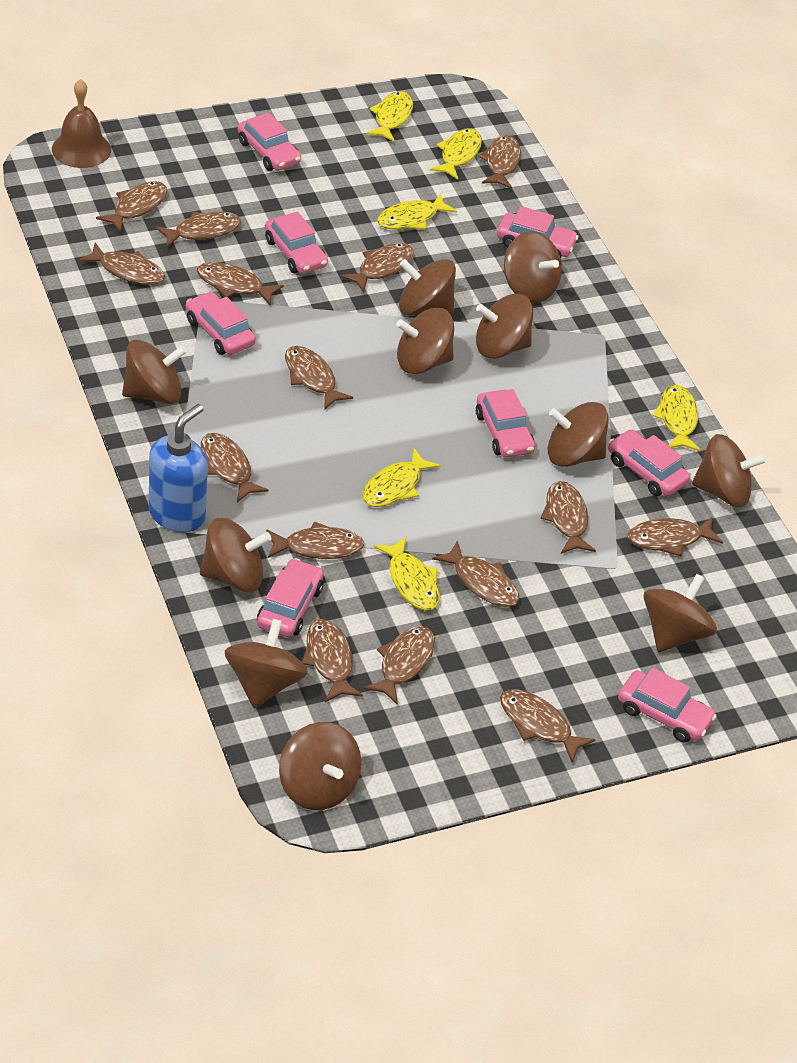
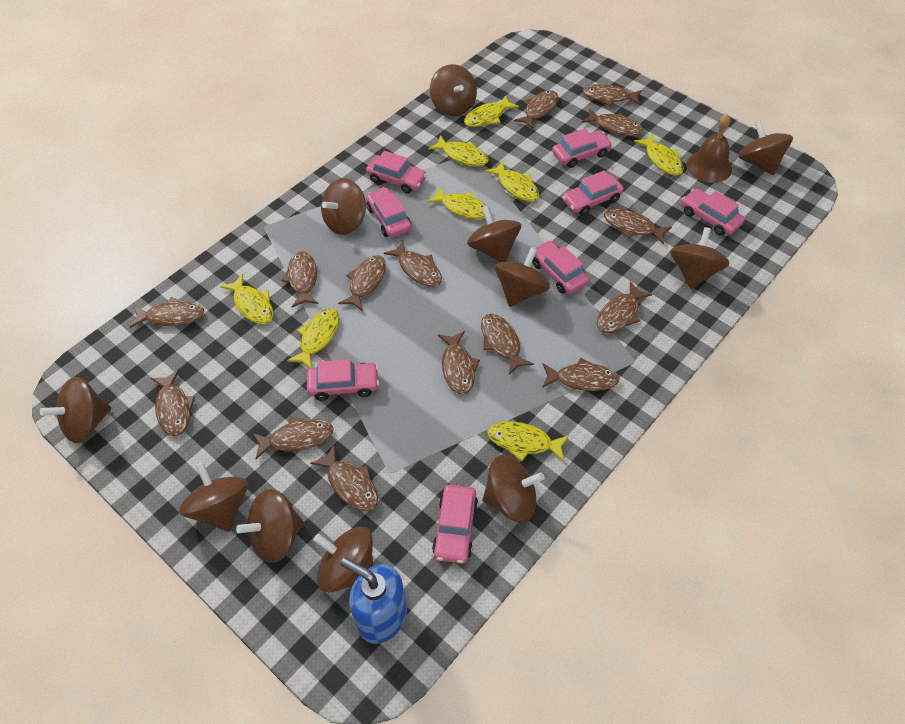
yellow fish: [362,448,441,507] [366,91,413,142] [374,536,440,611] [377,193,457,229] [430,128,482,180] [652,385,700,451] = 6 -> [220,274,274,324] [287,309,339,368] [426,187,491,220] [428,135,489,166] [464,96,519,127] [485,160,539,202] [487,421,569,462] [634,134,684,176] = 8

